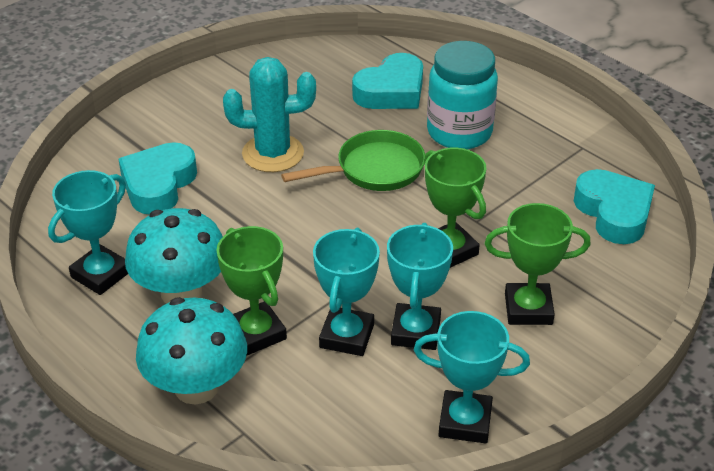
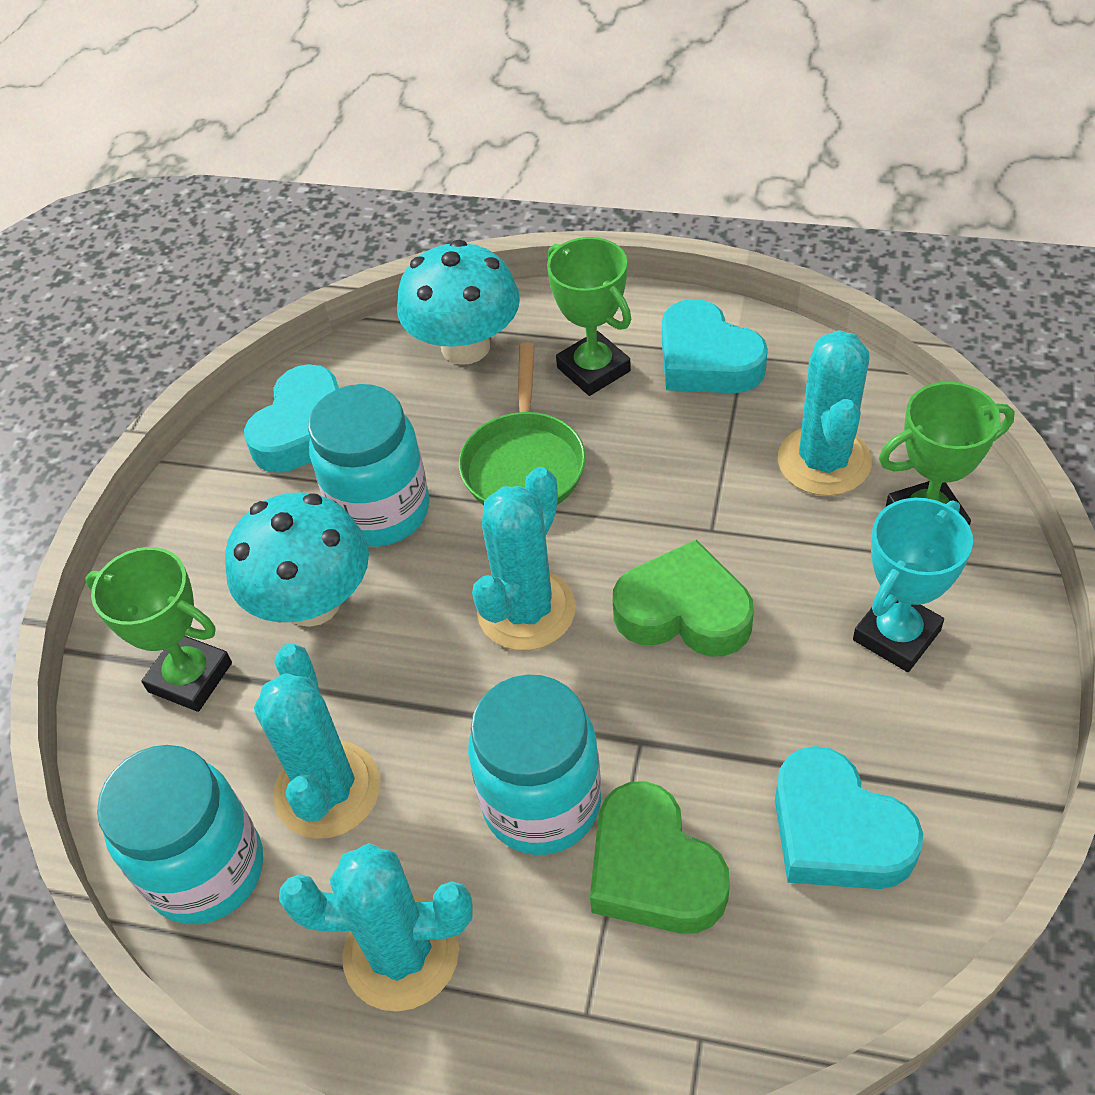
green heart: none = 0 -> [590,781,730,934] [613,539,754,657] = 2
turquoise cactus: [223,57,316,172] = 1 -> [254,644,380,839] [279,843,473,1011] [472,467,576,650] [778,330,872,496] = 4
turquoise jar: [427,41,498,149] = 1 -> [97,745,263,924] [308,384,429,547] [468,675,601,855] = 3
turquoise trophy: [48,170,128,295] [313,228,380,356] [387,223,453,350] [414,311,530,443] = 4 -> [853,498,973,672] = 1

